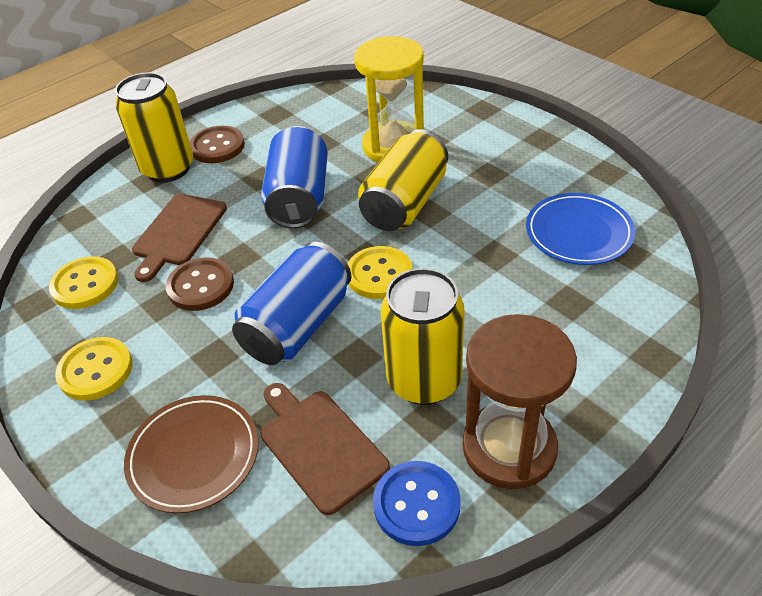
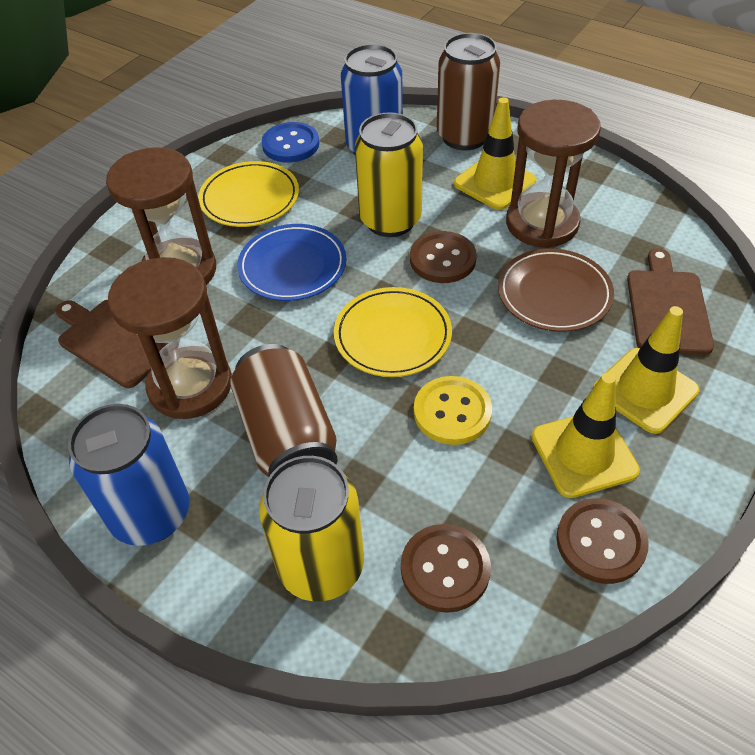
brown button: [166,257,234,311] [190,126,245,163] = 2 -> [401,524,491,613] [410,231,477,283] [556,498,649,584] = 3
brown can: none = 0 -> [230,344,338,478] [437,33,500,150] = 2
brown hourglass: [463,314,577,489] = 1 -> [106,147,216,285] [108,257,232,419] [506,100,601,248] = 3
yellow button: [49,256,118,309] [55,337,132,401] [347,246,412,299] = 3 -> [414,376,492,445] = 1
yellow can: [115,72,193,183] [358,129,448,231] [381,268,464,405] = 3 -> [259,456,364,602] [355,112,423,237] = 2
yellow hourglass: [354,36,424,162] = 1 -> none = 0
yellow plate: none = 0 -> [198,161,299,227] [334,287,452,377] = 2
yellow traffic cone: none = 0 -> [454,98,537,210] [532,373,640,498] [593,306,699,434] = 3

